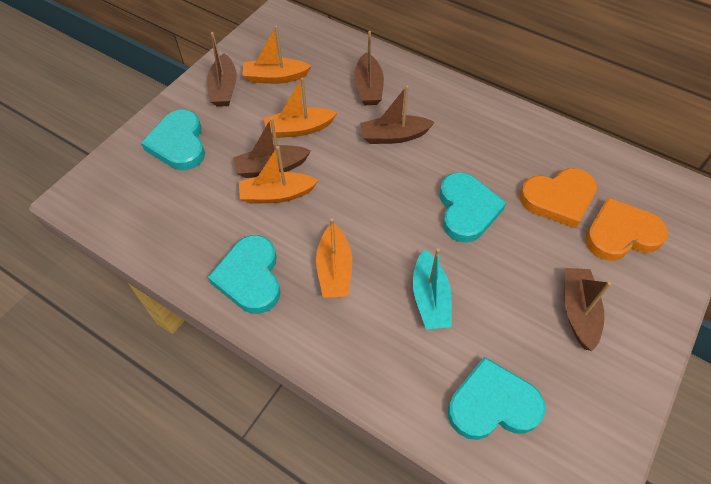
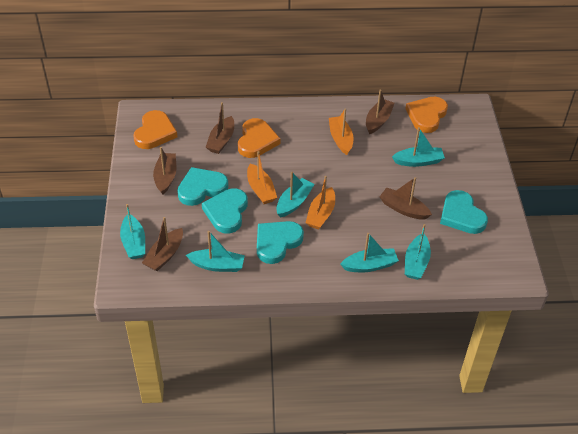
orange boat: [239,146,319,204] [242,26,312,84] [264,77,337,138] [316,218,352,298] = 4 -> [247,151,277,204] [306,176,335,229] [329,108,353,155] = 3
orange heart: [520,168,597,228] [585,197,668,261] = 2 -> [133,110,178,149] [238,118,280,158] [405,97,448,133] = 3
turquoise boat: [413,248,452,329] = 1 -> [120,204,145,259] [186,231,245,272] [276,172,315,218] [340,233,399,272] [392,127,445,167] [405,224,431,280] = 6

